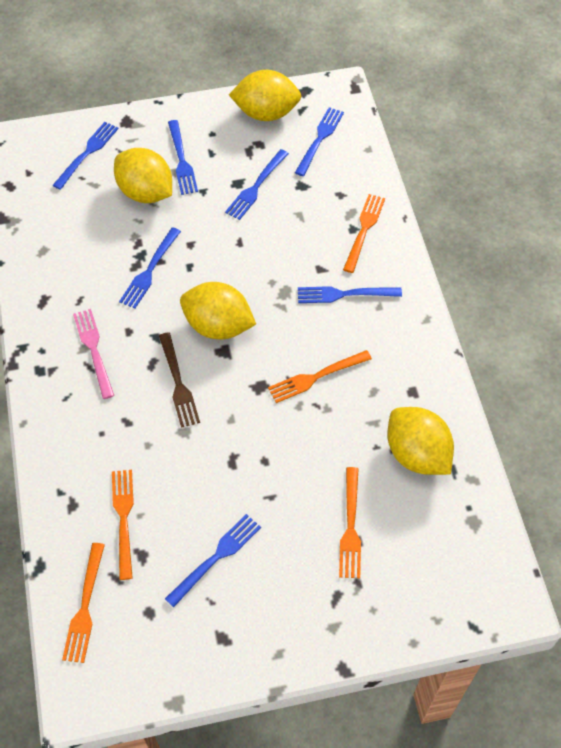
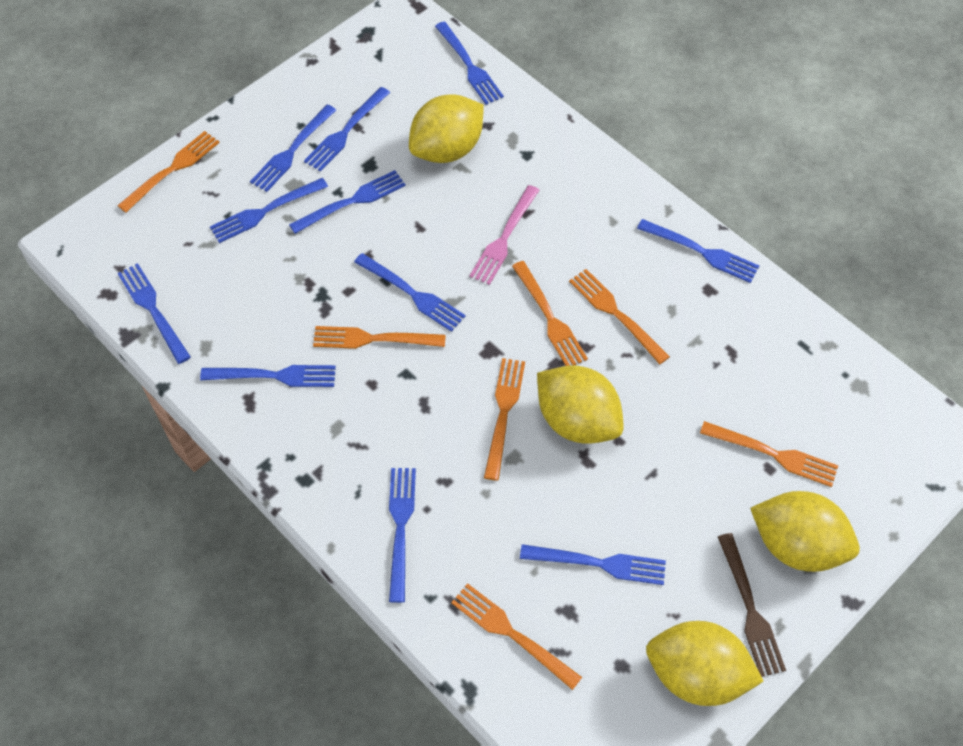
blue fork: [52,122,118,190] [119,227,181,309] [165,514,261,607] [168,120,198,195] [225,149,289,220] [295,107,344,176] [298,286,402,303] = 7 -> [117,263,191,364] [200,365,336,387] [210,178,328,243] [250,105,336,192] [289,170,406,234] [304,87,390,172] [354,253,466,332] [389,468,416,603] [435,21,504,105] [520,544,666,585] [637,219,759,283] = 11
orange fork: [62,543,105,663] [112,470,134,580] [268,350,372,403] [339,467,361,578] [343,194,385,273] = 5 -> [117,131,220,212] [313,326,446,349] [451,583,582,690] [484,358,525,481] [512,261,588,366] [569,269,670,364] [700,421,838,487] = 7

